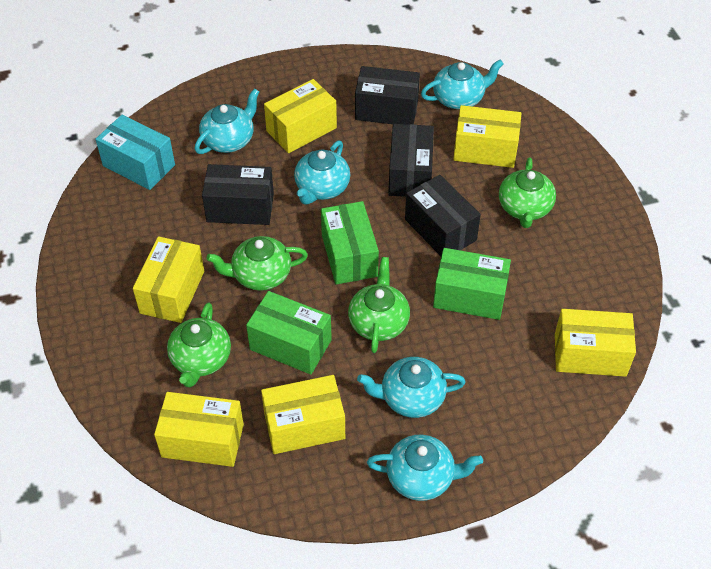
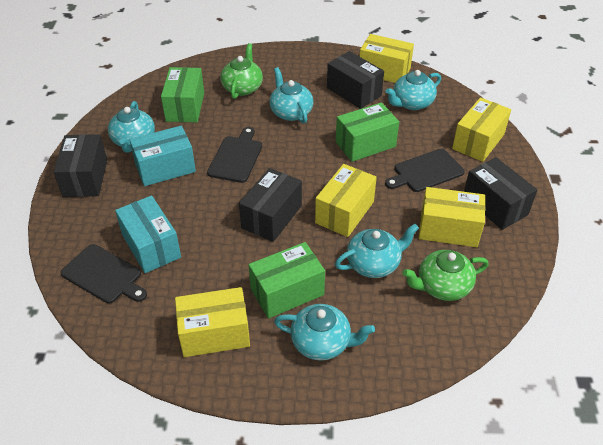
black cutting board: none = 0 -> [60,244,147,304] [207,127,262,183] [385,149,465,192] = 3
green teapot: [167,303,231,387] [206,236,308,291] [348,257,410,353] [499,158,556,228] = 4 -> [220,43,263,99] [402,250,489,301] = 2
turquoise box: [96,115,175,190] = 1 -> [115,195,181,273] [130,126,196,186] = 2
yellow box: [133,236,204,323] [154,392,244,467] [261,375,345,454] [264,79,337,153] [453,105,522,168] [555,309,636,377] = 6 -> [175,287,250,357] [315,164,377,237] [360,34,414,83] [419,187,485,247] [452,98,511,162] = 5

